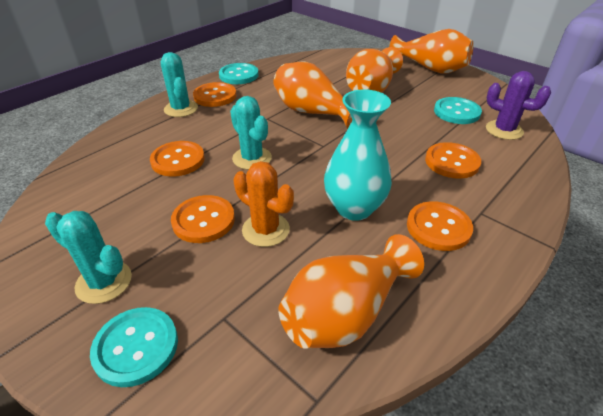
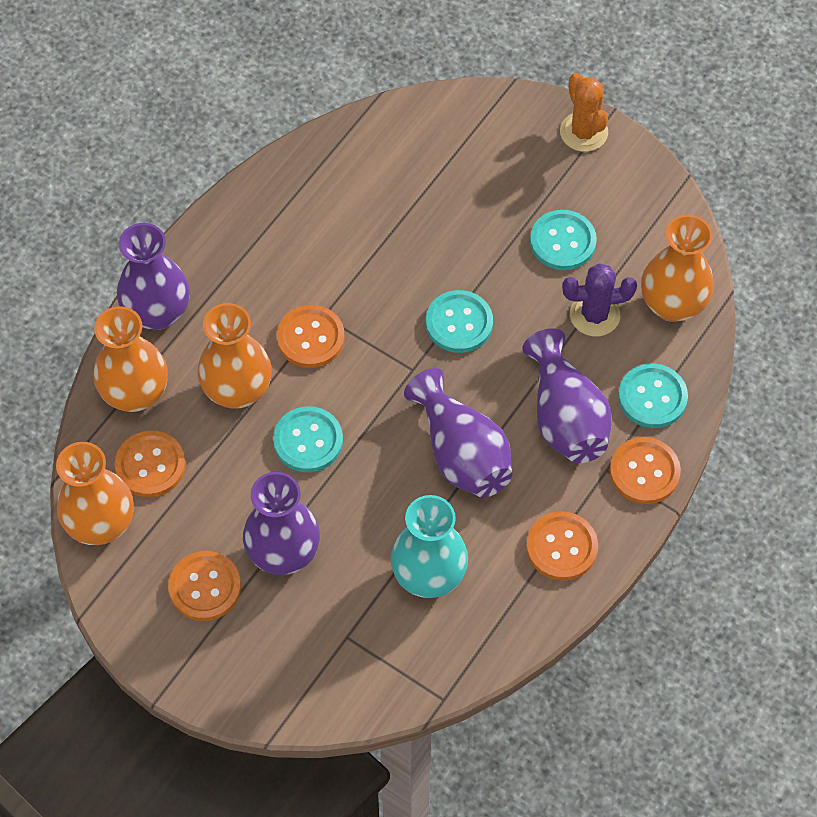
purple vase: none = 0 -> [117,223,190,330] [243,472,320,575] [404,368,512,498] [522,328,612,463] = 4
turquoise button: [90,307,178,387] [219,63,259,84] [434,97,482,124] = 3 -> [273,406,343,472] [426,290,493,353] [530,210,597,270] [618,363,688,428] = 4
turquoise cactus: [45,211,132,304] [161,52,198,117] [230,96,272,170] = 3 -> none = 0

